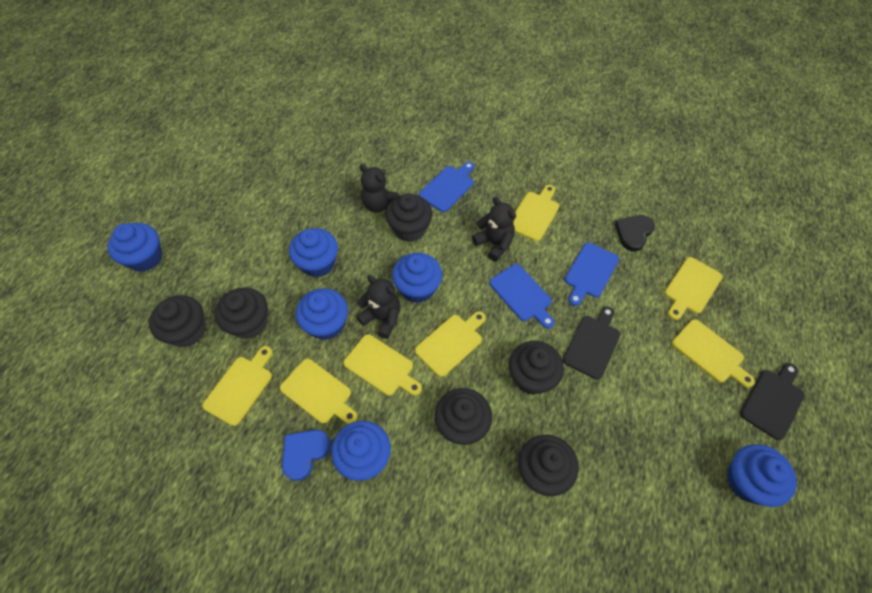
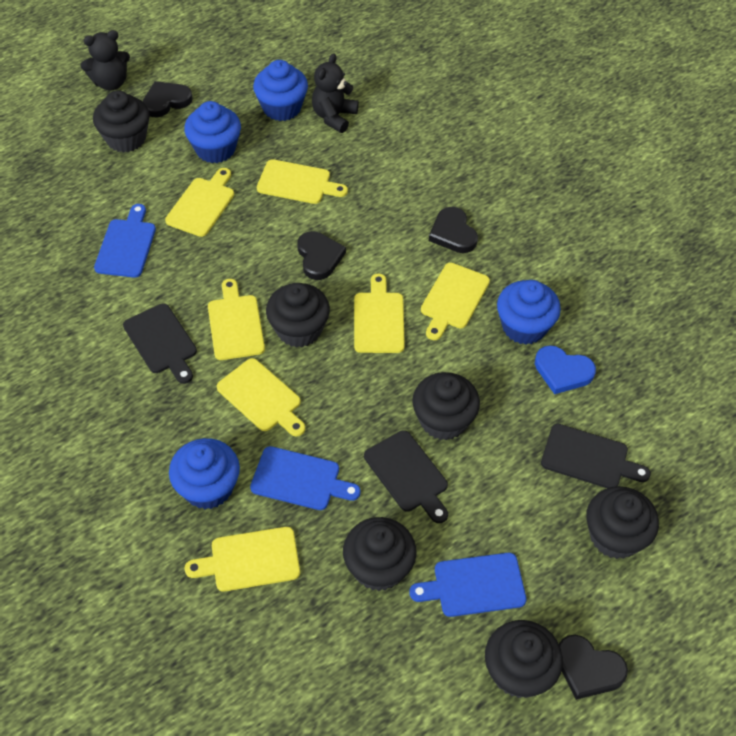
black cutting board: [563,306,620,380] [740,363,805,440] = 2 -> [123,303,197,384] [364,430,448,523] [541,424,651,488] = 3
black heart: [615,215,655,251] = 1 -> [143,81,192,117] [297,231,346,280] [429,207,478,253] [559,635,628,700] = 4
black teddy bear: [356,275,401,339] [359,164,400,212] [472,197,516,262] = 3 -> [81,30,130,91] [312,53,359,133] = 2
blue cupcake: [107,223,162,272] [289,228,338,277] [295,288,348,340] [331,421,391,481] [392,253,442,303] [727,444,797,507] = 6 -> [169,438,240,509] [184,101,241,163] [253,60,308,121] [497,280,561,344] = 4

